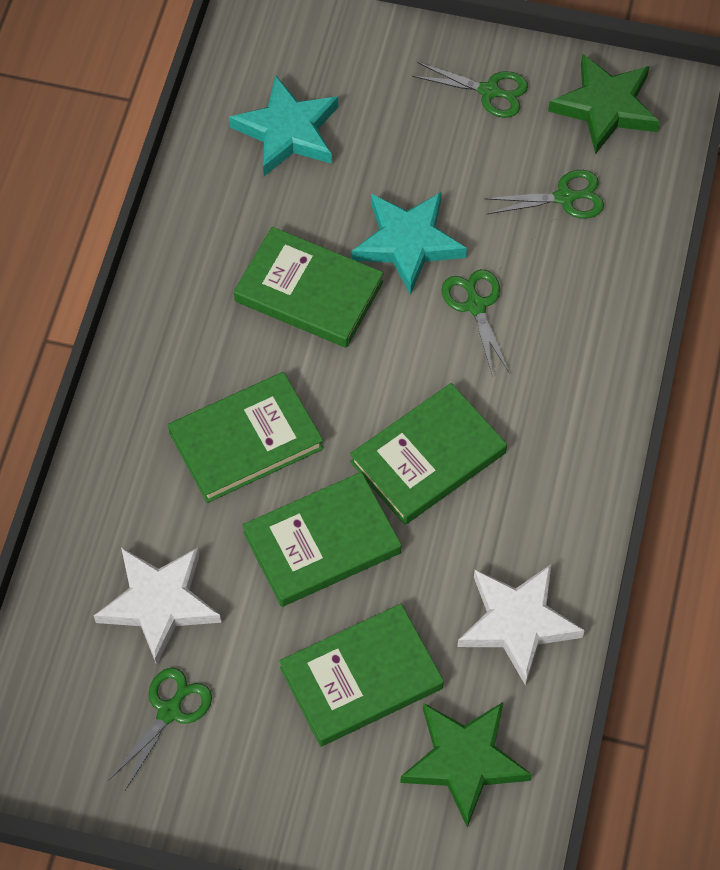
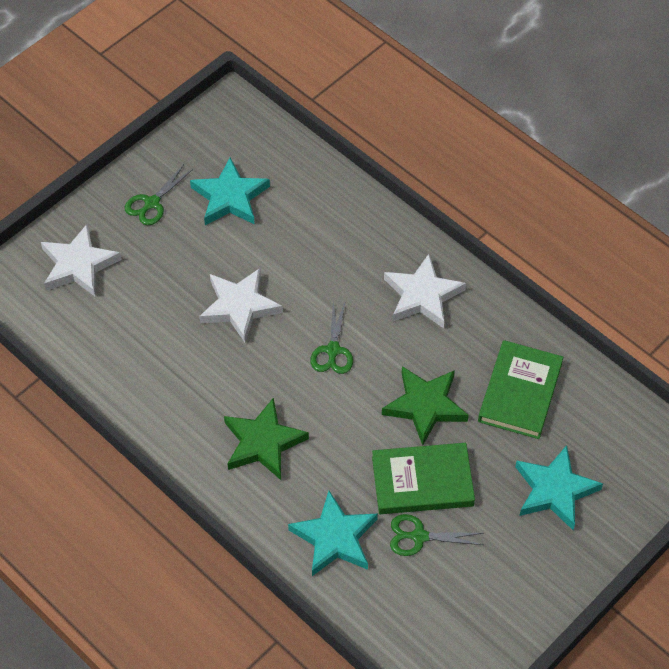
green book: [168,372,324,503] [234,227,383,348] [242,472,402,607] [279,604,444,747] [350,383,507,525] = 5 -> [372,443,475,514] [478,340,563,439] = 2
green scissors: [108,667,212,790] [412,62,528,118] [442,269,509,377] [484,170,604,219] = 4 -> [125,164,193,225] [311,300,353,374] [390,514,483,556] = 3
turquoise star: [229,75,338,176] [351,192,467,295] = 2 -> [190,158,270,225] [288,491,378,576] [515,445,603,530] = 3
white star: [94,548,221,665] [457,565,585,685] = 2 -> [41,224,122,297] [199,268,283,343] [384,254,466,328] = 3

